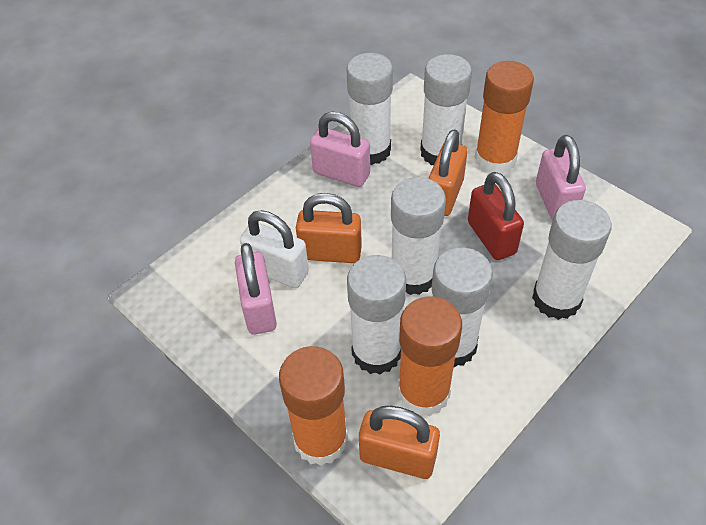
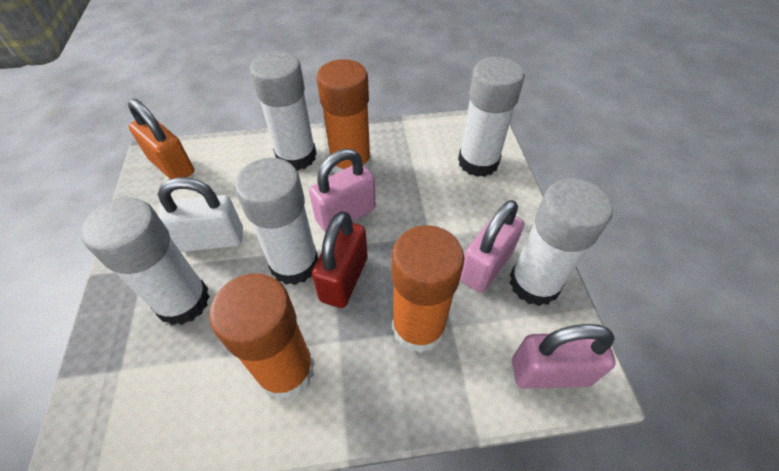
orange padlock: [296,193,362,263] [359,406,440,479] [428,129,468,216] = 3 -> [128,99,194,179] = 1
white glue stick: [346,53,393,165] [347,255,406,374] [391,177,446,295] [420,54,472,165] [432,248,493,367] [532,200,612,320] = 6 -> [81,197,210,325] [235,158,318,285] [250,51,317,171] [458,57,525,177] [510,178,613,306] = 5

